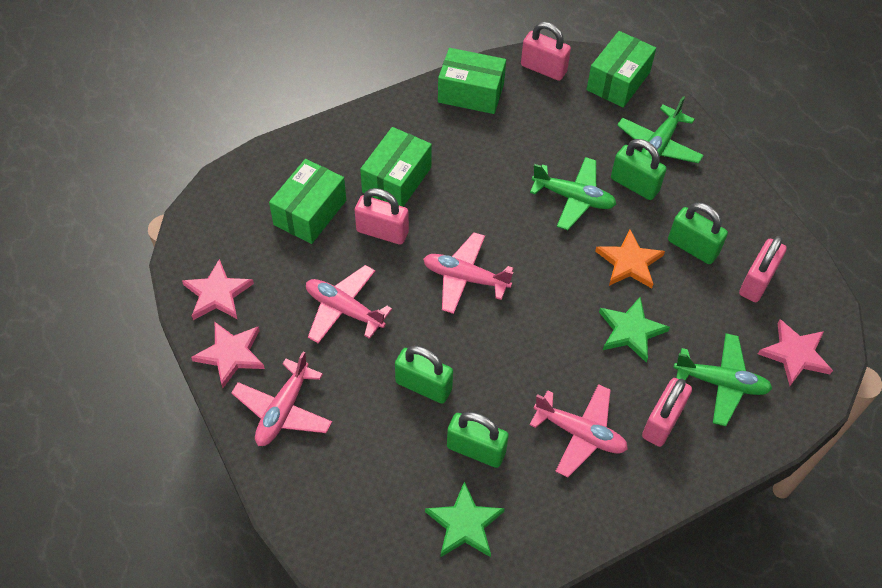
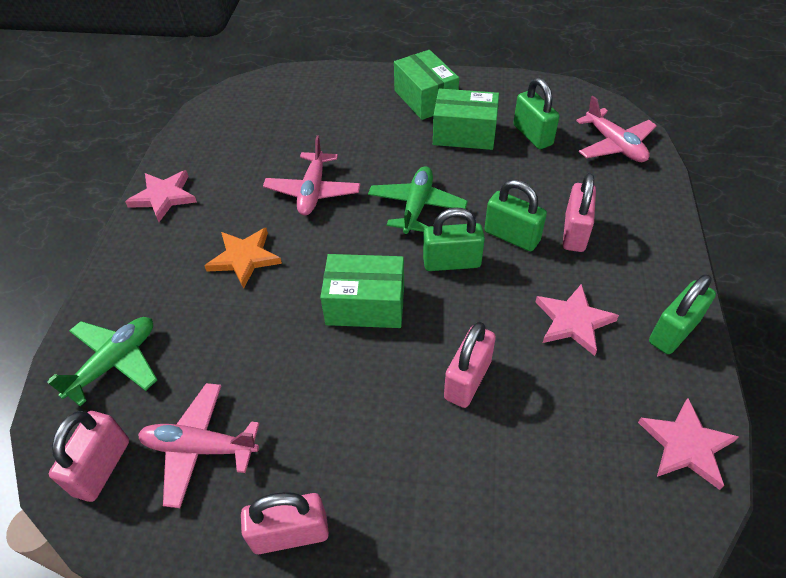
green box: [269,159,346,244] [360,127,432,207] [438,48,506,114] [586,31,656,108] = 4 -> [320,254,404,328] [394,50,459,120] [433,88,499,150] = 3
green plane: [530,157,617,230] [617,96,704,163] [673,333,772,426] = 3 -> [47,317,157,406] [368,166,468,235] = 2
green star: [425,481,505,557] [599,297,670,362] = 2 -> none = 0
pink plane: [231,352,332,446] [306,265,392,344] [423,232,514,314] [530,384,628,478] = 4 -> [138,383,260,508] [263,135,361,215] [576,96,657,162] = 3

